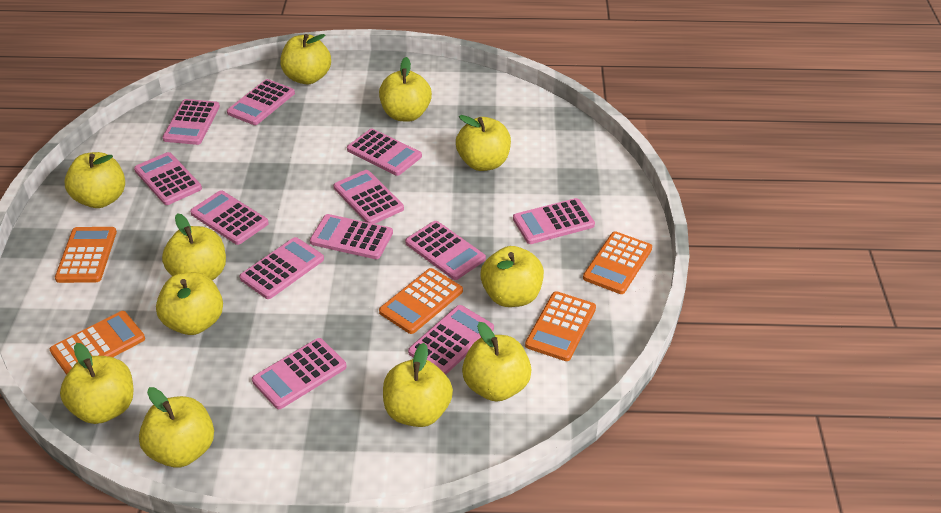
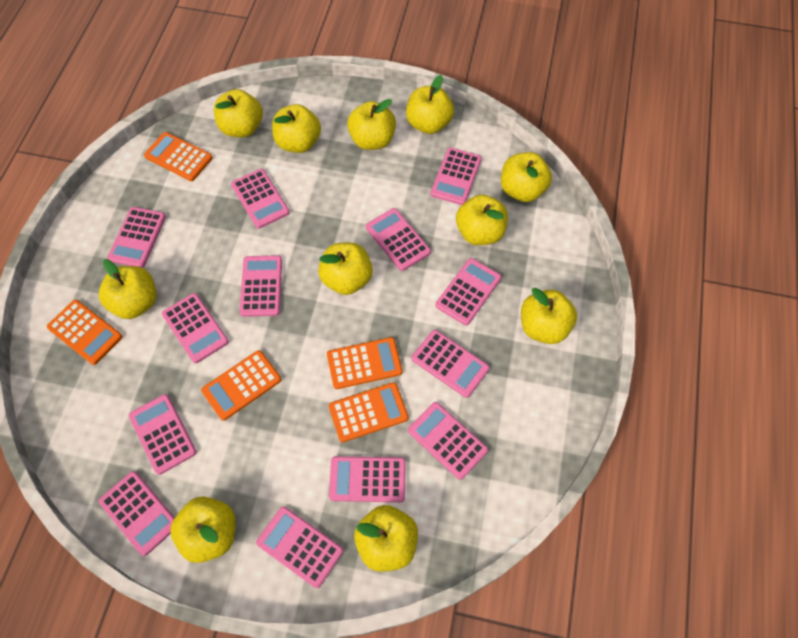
pink calculator: [134,152,202,205] [163,99,220,145] [190,190,269,245] [227,79,295,125] [239,237,324,299] [252,338,347,409] [310,214,393,259] [334,170,404,224] [347,129,422,176] [405,221,486,280] [408,305,494,375] [513,198,595,244] = 12 -> [99,471,175,556] [107,207,166,268] [129,394,196,475] [162,293,229,363] [231,169,290,229] [240,255,282,317] [256,507,343,588] [329,456,406,502] [366,208,431,271] [408,402,488,480] [412,330,490,398] [430,148,482,205] [435,258,501,325] = 13

